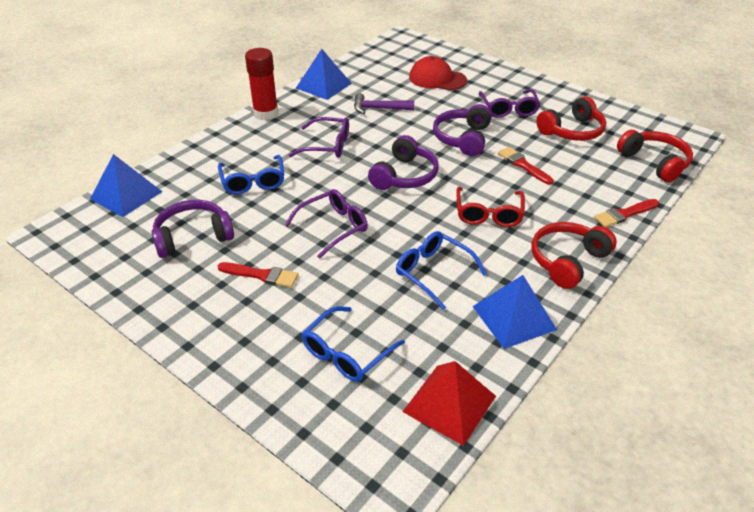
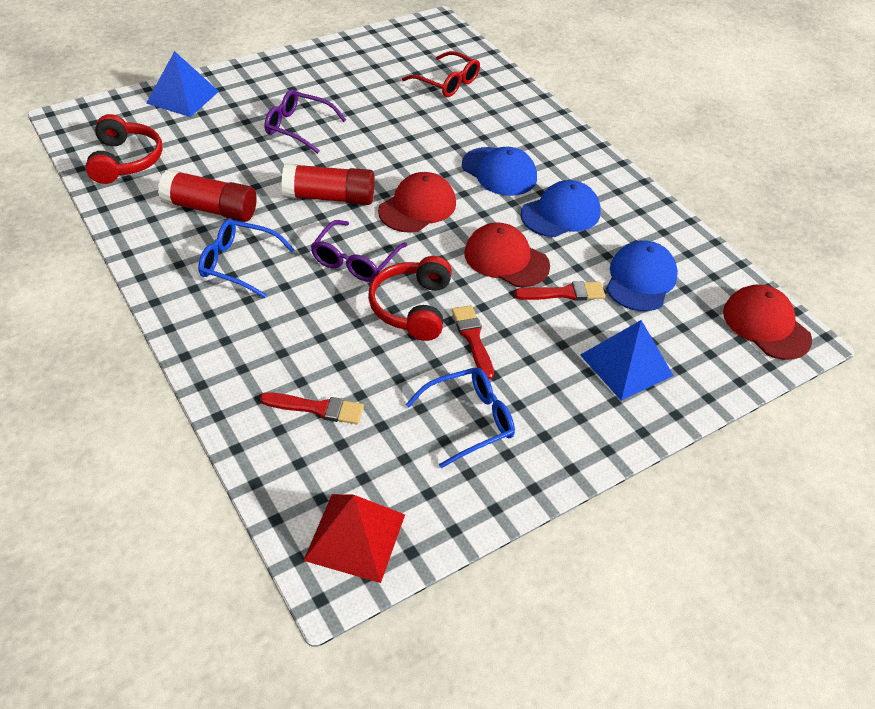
blue cap: none = 0 -> [462,147,537,196] [520,180,601,237] [606,240,678,311] = 3
blue glasses: [218,155,285,194] [302,306,405,382] [396,231,487,310] = 3 -> [198,219,295,298] [406,367,515,468] = 2
blue pyramid: [90,154,162,217] [296,49,352,100] [472,275,557,349] = 3 -> [146,51,219,117] [580,320,674,401] = 2
purple glasses: [285,189,368,259] [289,117,349,158] [478,89,540,118] = 3 -> [264,89,346,154] [311,220,407,282] = 2
purple hammer: [354,93,414,114] = 1 -> none = 0
purple headphones: [151,200,234,258] [368,135,439,190] [433,104,492,156] = 3 -> none = 0
red cap: [409,56,467,90] = 1 -> [378,172,456,233] [464,223,550,287] [723,284,812,360] = 3
red glue stick: [245,48,278,120] = 1 -> [158,169,257,222] [282,163,375,205] = 2
red headphones: [531,222,617,289] [536,96,606,141] [617,130,693,183] = 3 -> [85,114,162,184] [368,256,452,341] = 2

